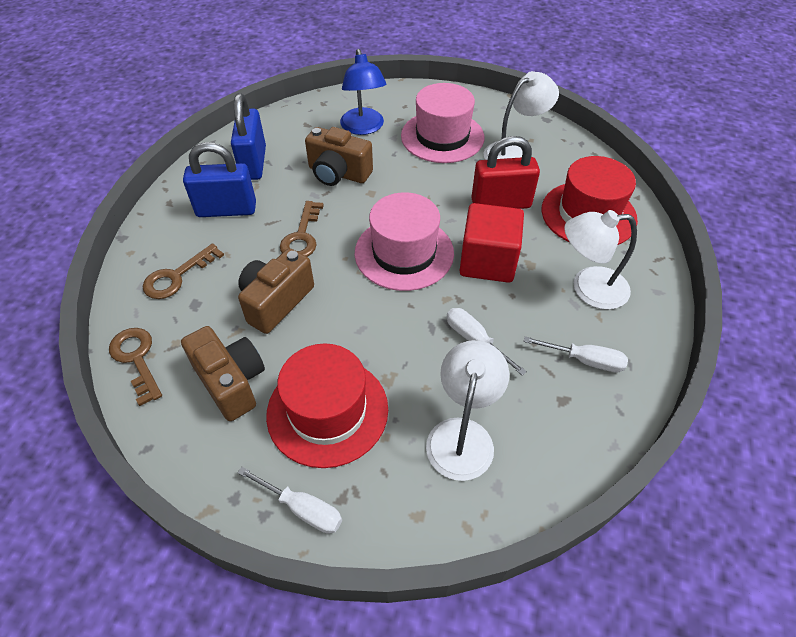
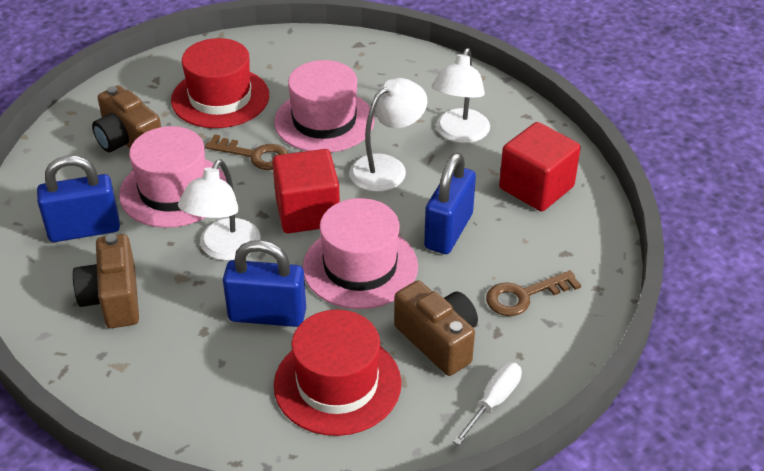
blue lamp: [340,49,387,135] = 1 -> none = 0
blue padlock: [183,142,256,217] [231,93,266,180] = 2 -> [37,155,120,242] [223,240,306,327] [424,153,476,254] = 3
brown key: [109,328,162,406] [143,243,224,299] [280,201,324,257] = 3 -> [205,134,288,170] [486,270,581,316] = 2
pink hat: [355,192,454,291] [401,83,484,163] = 2 -> [119,126,227,228] [274,60,375,153] [303,198,418,309] = 3
red cube: [460,203,524,283] = 1 -> [272,149,340,233] [499,122,581,211] = 2
red padlock: [471,136,540,209] = 1 -> none = 0
white screwdriver: [237,467,342,534] [447,308,527,376] [523,337,628,372] = 3 -> [453,362,522,445] = 1

